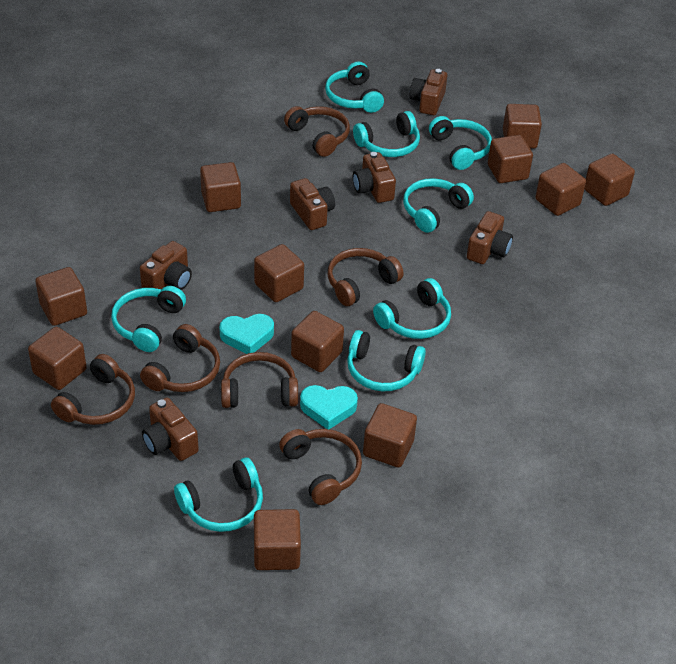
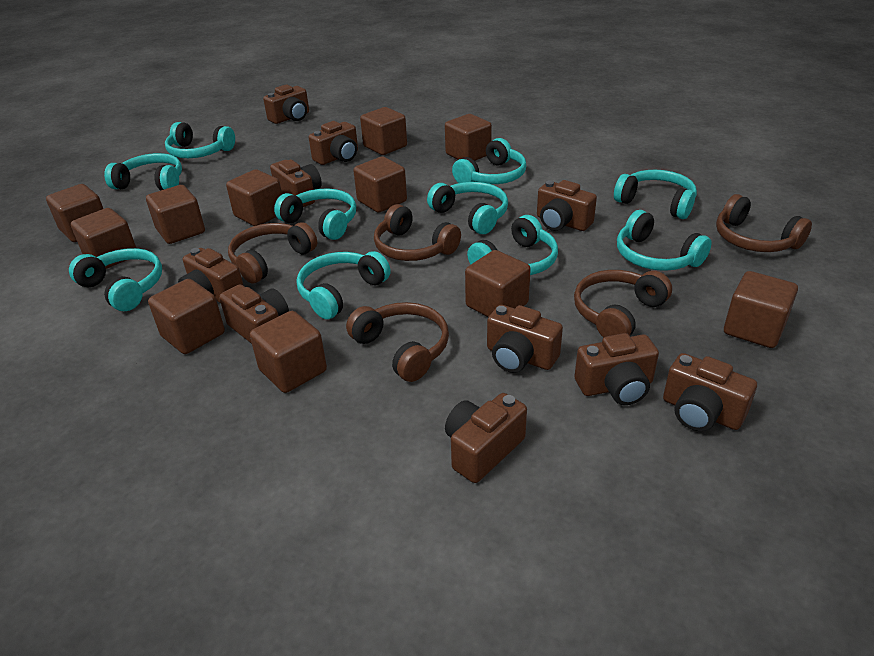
brown camera: [140,241,192,290] [142,397,199,461] [290,178,335,230] [353,152,396,203] [409,69,447,115] [467,211,513,264] = 6 -> [178,248,244,303] [219,285,289,344] [263,85,309,124] [270,160,322,207] [309,121,358,165] [445,393,527,483] [487,305,563,373] [537,180,597,231] [575,333,659,405] [663,353,757,431] = 10
brown headphones: [51,354,135,425] [140,324,220,392] [221,352,298,408] [279,429,362,505] [284,106,350,157] [328,248,404,306] = 6 -> [228,222,317,283] [346,302,449,382] [374,204,461,261] [574,270,672,338] [716,194,812,252] = 5
turquoise headphones: [111,286,186,352] [174,457,263,532] [325,61,384,113] [347,330,426,391] [353,111,420,157] [373,278,451,339] [403,178,474,233] [429,116,492,170] = 8 -> [69,248,162,311] [104,153,182,190] [165,122,235,158] [274,188,356,240] [297,251,391,319] [427,182,508,234] [452,138,526,184] [467,215,558,275] [614,170,697,219] [617,210,712,271] = 10
turquoise heart: [219,314,274,354] [300,385,358,429] = 2 -> none = 0

